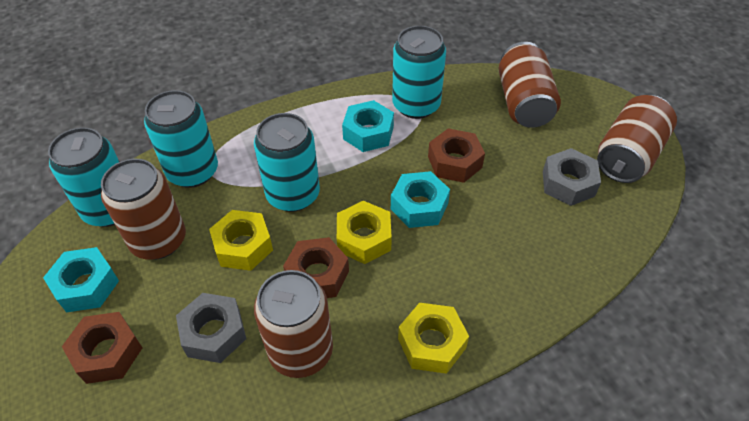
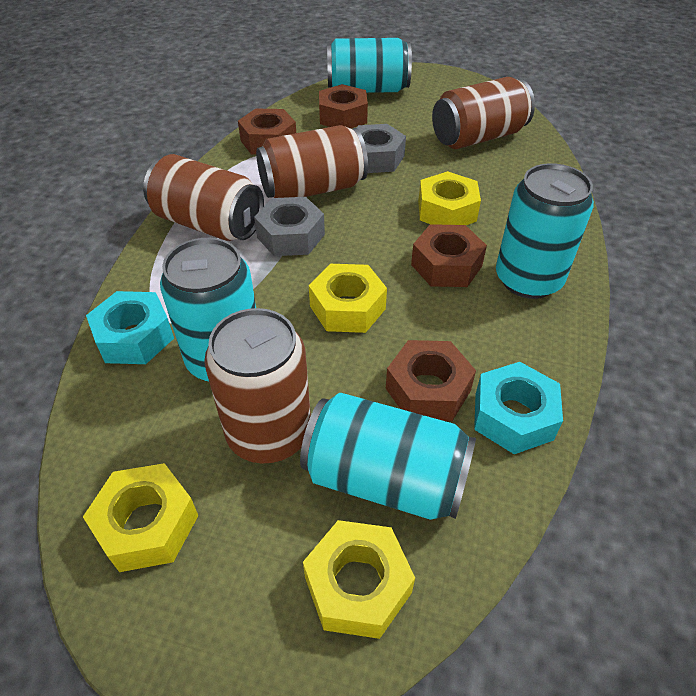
brown nut: [62,312,142,384] [283,237,349,298] [428,128,485,183] = 3 -> [238,109,296,155] [319,84,368,129] [386,340,476,421] [411,224,487,287] = 4
turquoise nut: [43,247,119,313] [342,100,394,152] [391,171,450,228] = 3 -> [86,291,174,364] [474,362,563,454] = 2
yellow nut: [209,210,273,271] [337,201,392,264] [398,303,469,374] = 3 -> [83,463,198,572] [303,520,415,639] [309,264,387,333] [418,171,481,225] = 4

